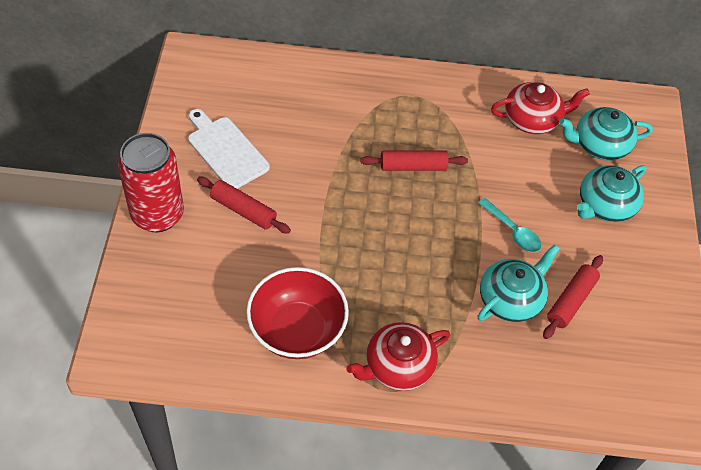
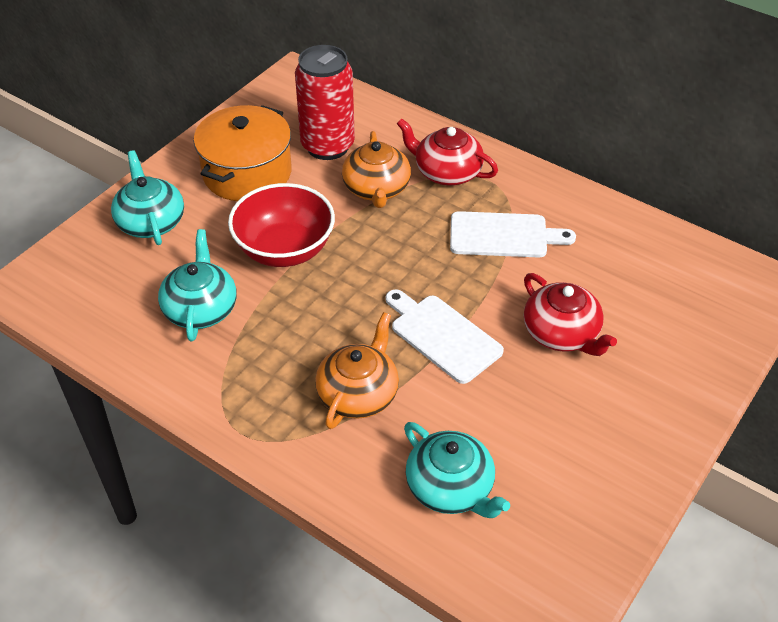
orange pot: none = 0 -> [194,105,292,201] = 1
orange teapot: none = 0 -> [315,312,399,429] [342,131,411,208] = 2
red rolling pin: [197,177,291,234] [360,150,468,171] [543,255,603,339] = 3 -> none = 0
turquoise spoon: [478,198,541,252] = 1 -> none = 0
white cutting board: [188,109,270,189] = 1 -> [386,289,504,384] [450,211,576,258] = 2

